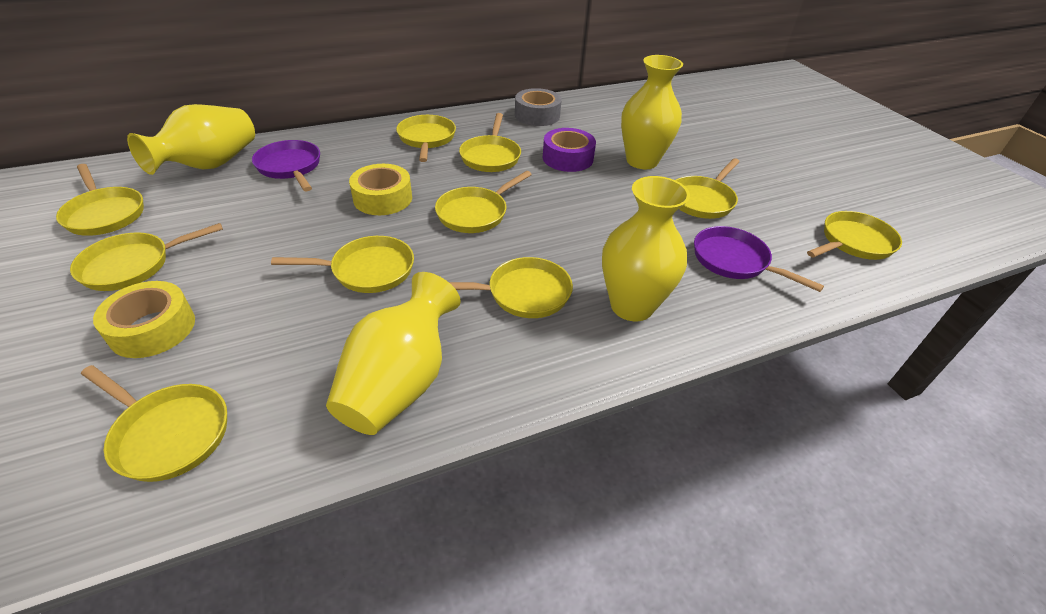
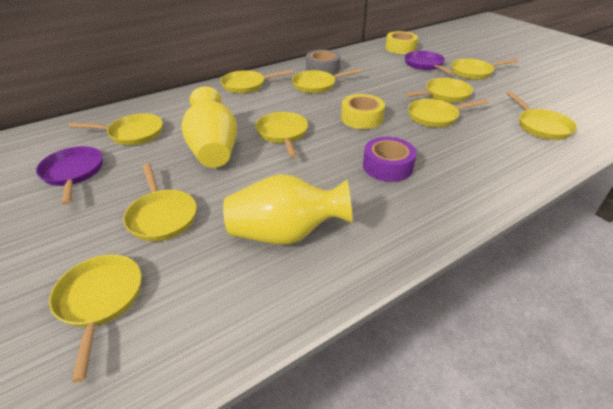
yellow vase: [127,104,255,175] [326,272,461,435] [602,176,690,321] [621,55,683,169] = 4 -> [181,86,237,168] [223,174,353,245] = 2

